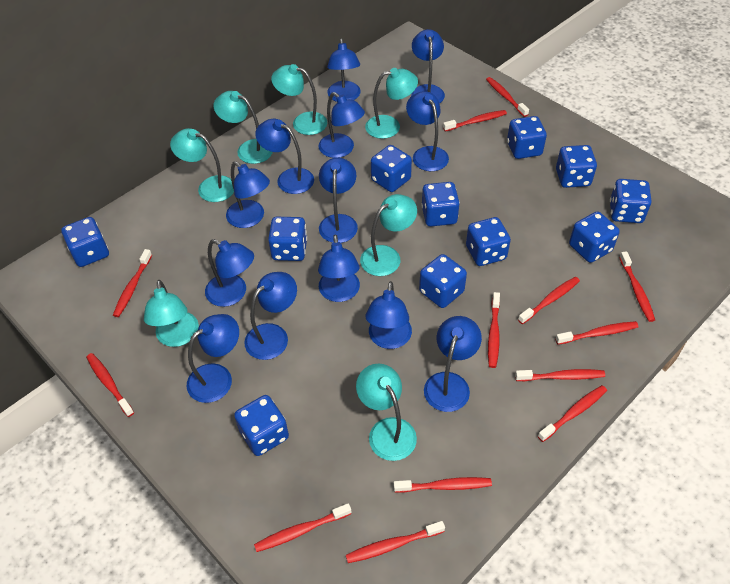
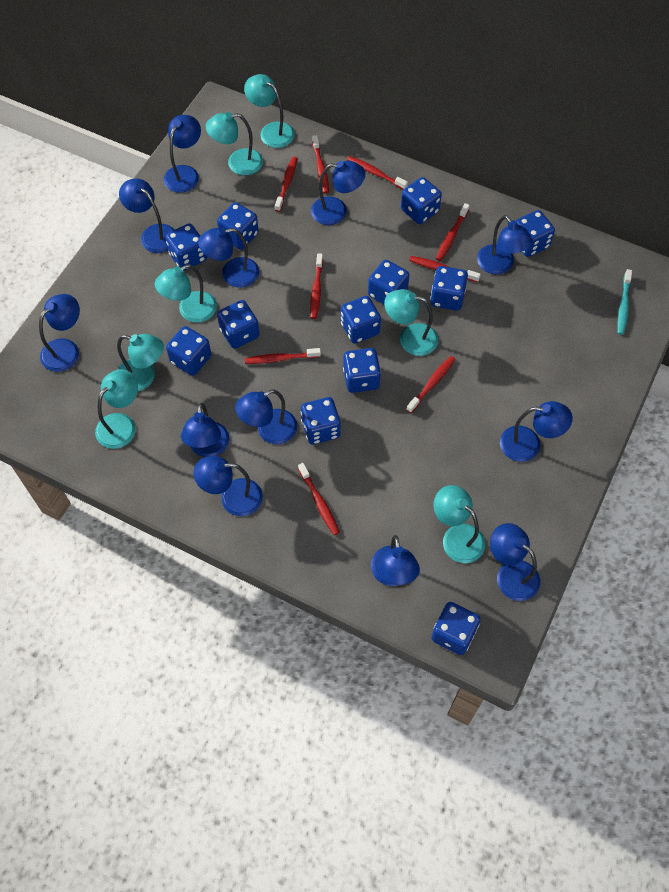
blue dice: [61,217,109,267] [234,395,289,456] [268,217,307,261] [371,145,412,192] [419,254,467,308] [421,182,460,227] [466,217,511,266] [507,116,547,159] [556,145,597,188] [569,211,620,263] [610,179,652,223] = 11 -> [165,223,207,271] [166,326,211,376] [217,202,259,250] [217,300,259,349] [301,397,341,445] [341,296,381,344] [343,348,381,393] [368,260,410,304] [401,177,442,224] [430,266,468,311] [431,602,481,655] [516,210,555,257] = 12
blue lamp: [187,314,239,403] [205,239,254,307] [226,161,270,228] [244,272,297,360] [255,119,314,194] [318,92,365,158] [318,235,360,302] [319,158,358,243] [327,39,361,102] [366,281,412,349] [406,91,449,171] [411,29,445,104] [424,316,482,412] = 13 -> [39,294,80,372] [119,178,174,253] [164,115,201,193] [181,403,229,457] [193,456,263,516] [198,227,259,288] [235,389,297,444] [311,161,365,225] [371,535,420,586] [477,215,533,274] [490,523,540,601] [500,401,573,462] = 12
red toothbrush: [86,353,134,417] [113,249,152,317] [254,503,352,552] [346,521,445,563] [394,477,492,493] [443,110,507,132] [486,77,529,117] [488,292,500,368] [515,369,605,381] [518,277,580,324] [538,385,607,442] [555,321,638,345] [619,251,655,322] = 13 -> [245,348,321,364] [275,157,298,212] [298,463,340,535] [310,253,323,319] [312,135,329,194] [347,156,408,190] [406,356,456,413] [409,256,481,282] [436,203,470,261] = 9
turquoise toothbrush: none = 0 -> [617,269,632,335] = 1

